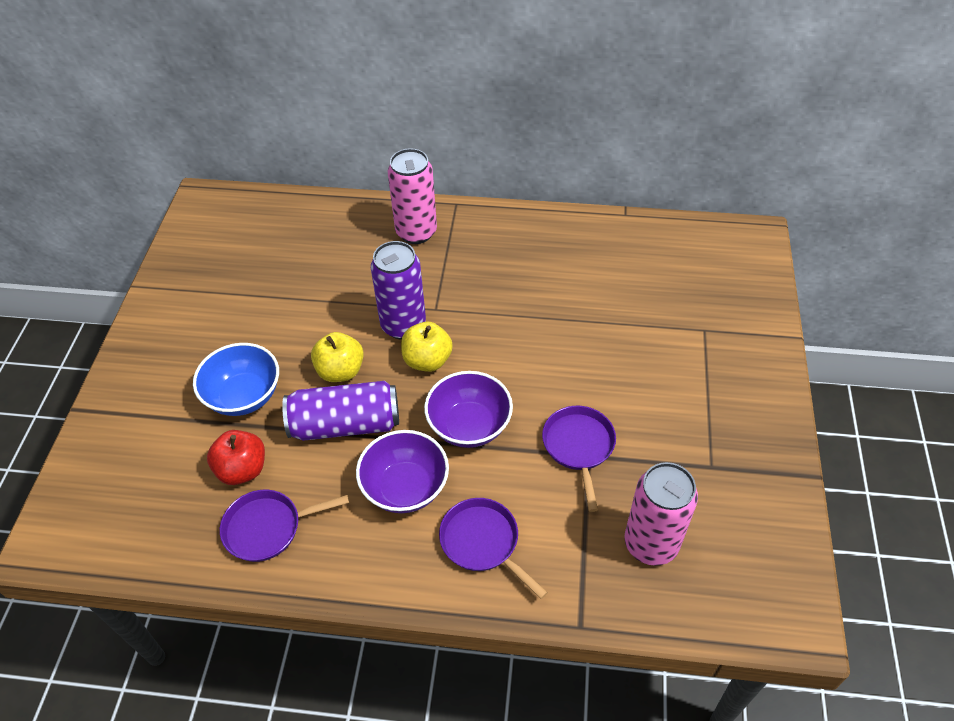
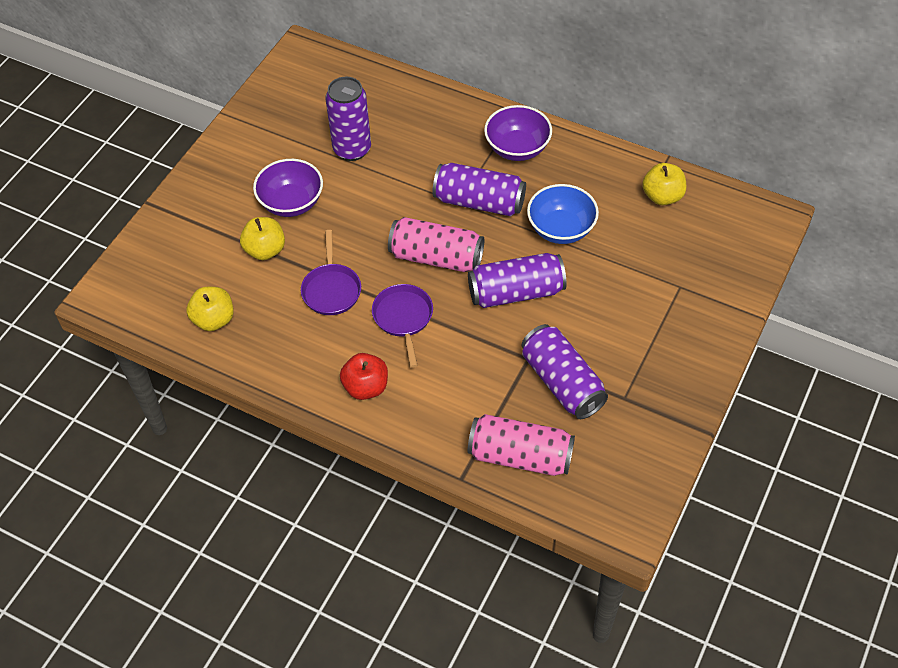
purple can: [282,381,399,441] [371,241,426,340] = 2 -> [326,77,371,161] [432,163,526,216] [468,253,567,308] [522,324,608,419] = 4
purple pan: [220,490,349,562] [439,498,548,599] [542,406,616,512] = 3 -> [301,230,361,315] [372,284,433,368] = 2
yellow apple: [311,332,364,382] [401,322,453,372] = 2 -> [186,287,234,331] [240,217,285,260] [642,163,686,205] = 3

